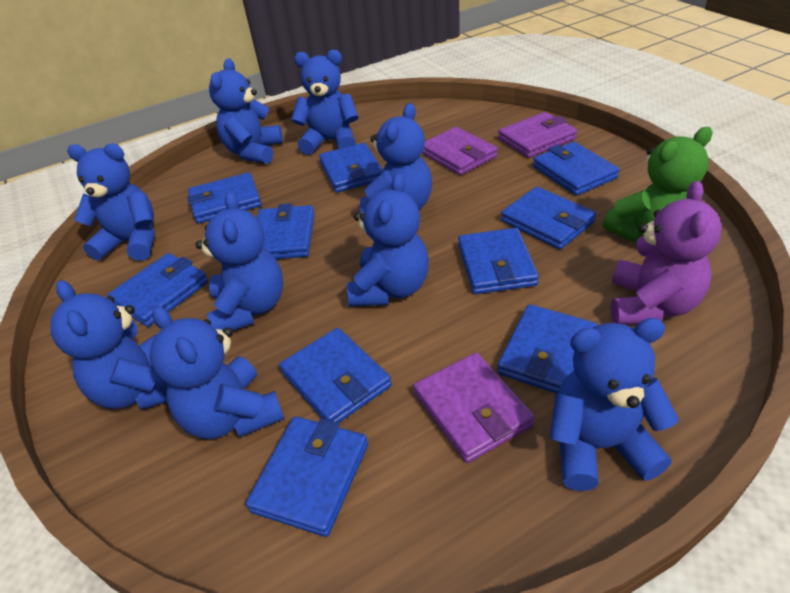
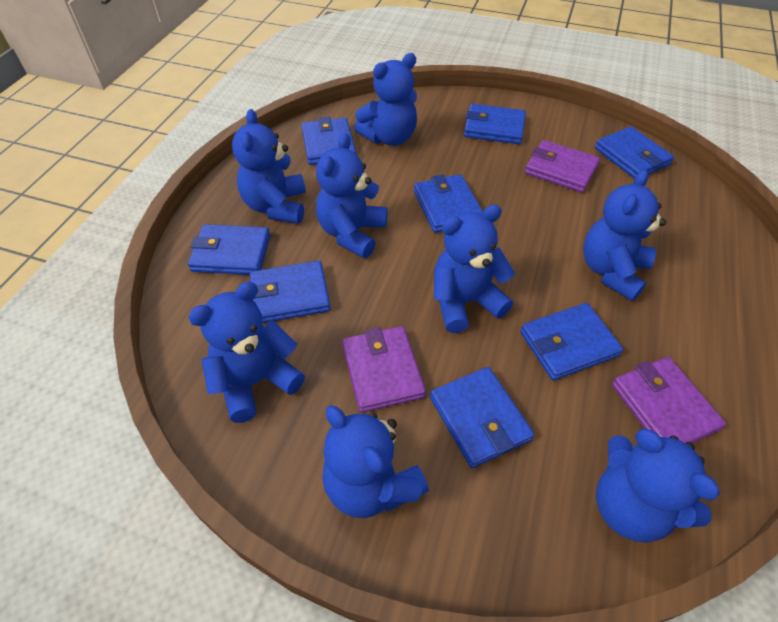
blue teddy bear: [50,280,167,410] [67,144,155,261] [150,306,284,439] [195,191,283,331] [209,58,283,164] [291,50,359,155] [347,173,429,307] [360,103,432,213] [550,318,679,491] = 9 -> [188,282,305,423] [232,109,306,224] [316,133,388,258] [322,406,429,518] [354,53,417,146] [434,204,515,333] [583,169,666,301] [596,429,720,543] = 8
blue wallet: [107,253,208,327] [187,172,262,224] [246,417,368,537] [257,203,315,259] [279,328,392,422] [319,143,383,192] [458,228,539,294] [497,304,598,394] [501,187,596,249] [533,142,620,195] = 10 -> [188,224,270,275] [250,261,331,323] [301,117,356,165] [414,174,483,233] [430,367,534,468] [464,104,526,144] [520,303,623,380] [595,126,674,179] = 8
green teddy bear: [603,127,713,243] = 1 -> none = 0
purple teddy bear: [610,181,722,325] = 1 -> none = 0

